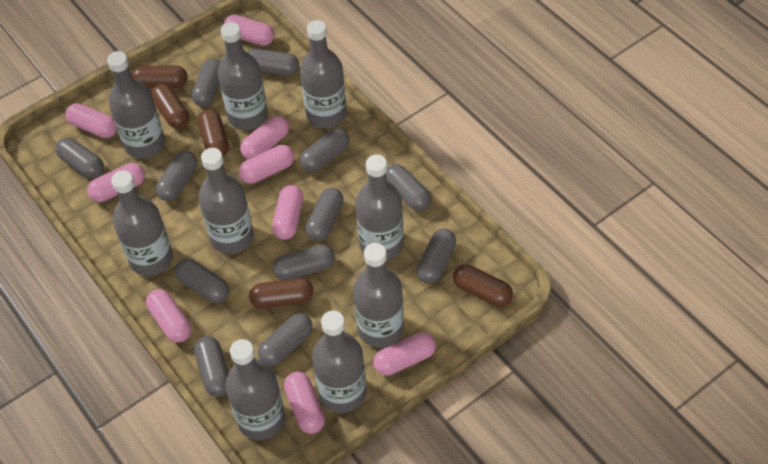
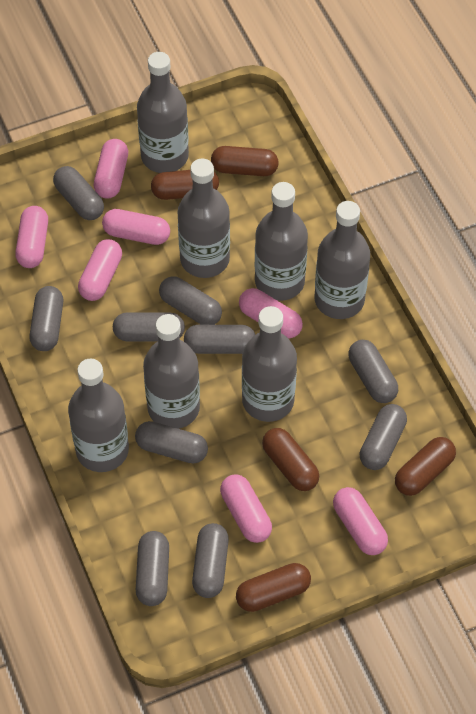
grey bottle: [107,51,165,159] [111,170,173,276] [198,148,254,254] [217,22,268,130] [226,339,285,440] [300,20,347,128] [312,311,367,413] [353,243,404,348] [355,154,403,261] = 9 -> [68,359,129,472] [137,52,189,173] [143,314,200,429] [178,159,230,278] [242,306,297,422] [255,182,308,301] [315,201,370,319] = 7
grey capsule: [56,138,104,178] [156,151,198,201] [175,259,229,303] [191,59,220,107] [194,336,229,397] [248,49,299,76] [258,313,313,366] [273,244,335,280] [300,128,349,172] [305,188,344,241] [386,164,431,211] [417,229,456,284] = 12 -> [29,286,63,351] [53,166,104,220] [113,312,185,342] [135,421,208,463] [136,531,169,606] [159,276,222,325] [184,325,255,354] [192,523,229,598] [348,340,398,403] [359,404,407,470] = 10
pink capsule: [65,103,117,138] [87,163,145,202] [146,289,191,342] [224,15,275,46] [239,145,294,184] [240,116,289,159] [272,185,303,240] [284,371,325,434] [373,332,436,376] = 9 -> [15,206,48,268] [78,239,122,301] [94,139,128,199] [102,209,170,245] [220,474,272,543] [239,288,303,339] [333,487,388,555] = 7

